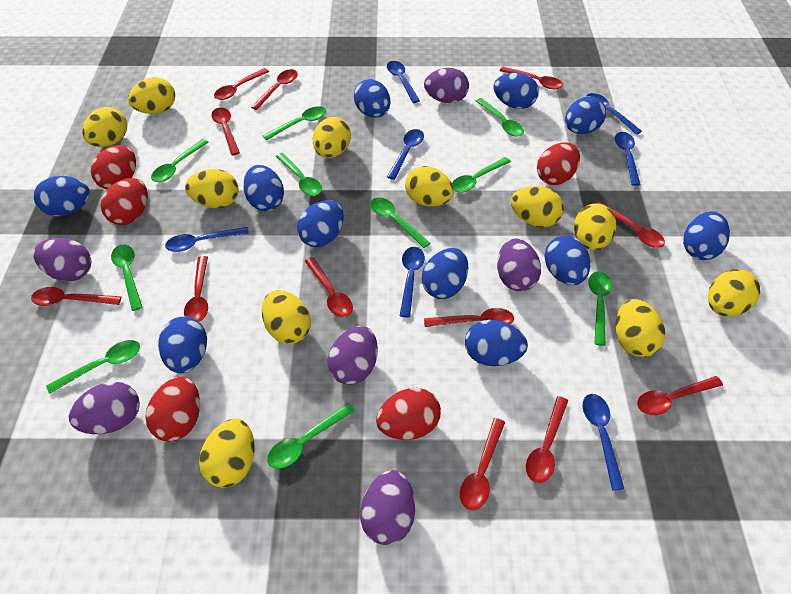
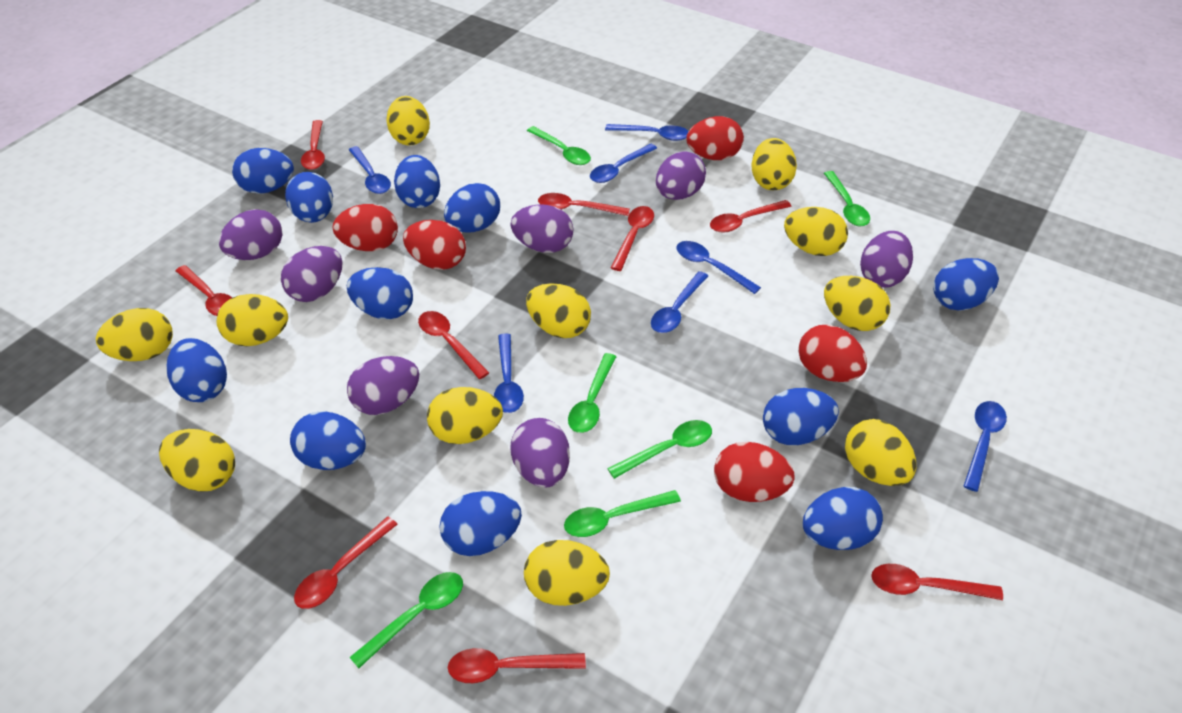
green spoon: [46,340,140,394] [111,244,142,311] [151,139,209,182] [263,106,326,141] [267,403,355,469] [276,153,322,196] [370,197,430,248] [452,157,511,193] [476,98,524,136] [588,271,612,346] = 10 -> [349,572,463,668] [527,126,591,165] [564,490,681,537] [568,353,616,433] [607,420,712,479] [824,171,870,226] = 6
purple egg: [33,238,91,281] [69,382,140,434] [328,326,378,385] [360,470,415,545] [424,68,469,103] [497,239,541,291] = 6 -> [219,209,282,260] [281,246,342,302] [347,356,419,415] [510,418,570,488] [511,204,574,253] [656,152,706,200] [860,231,913,288] = 7
red spoon: [31,287,121,306] [184,256,208,322] [211,107,240,155] [214,68,269,100] [251,69,298,110] [305,257,353,317] [424,308,514,327] [460,418,505,510] [499,67,563,89] [526,396,568,483] [597,201,665,248] [637,376,723,415] = 12 -> [176,265,232,316] [294,517,398,609] [301,120,325,170] [418,311,489,379] [448,648,586,683] [538,193,630,216] [611,206,654,271] [710,200,792,233] [871,564,1003,600] = 9

